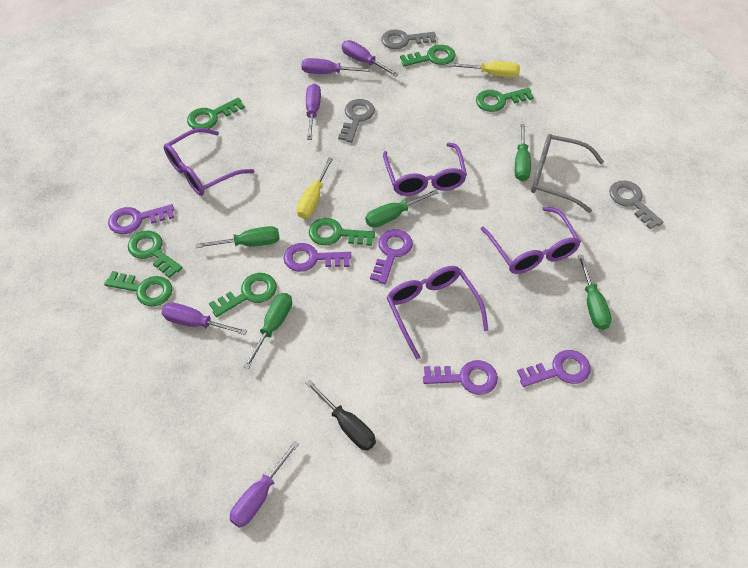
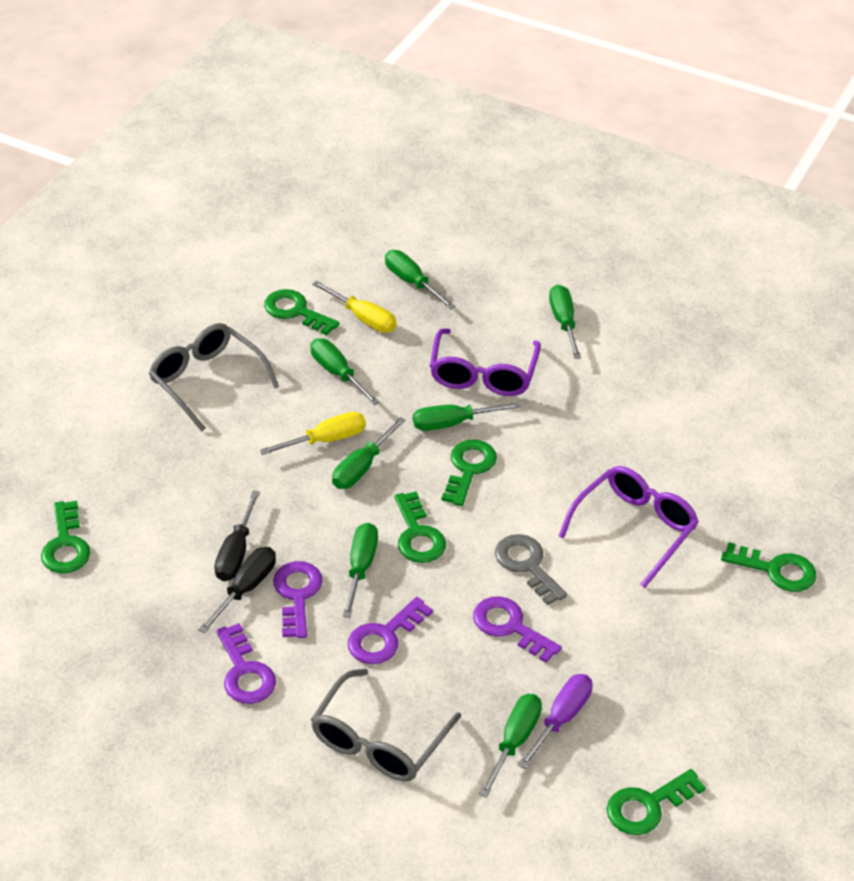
black screwdriver: [305,380,376,450] = 1 -> [198,547,276,633] [214,490,260,581] = 2
green key: [104,271,172,307] [128,231,183,278] [187,98,245,129] [209,273,277,317] [309,218,375,246] [400,45,456,66] [476,88,534,112] = 7 -> [41,501,90,573] [264,289,340,335] [394,491,446,563] [442,439,497,506] [607,769,706,835] [721,542,816,592] = 6
green screwdriver: [195,226,280,248] [243,293,292,369] [365,189,438,228] [515,122,531,181] [578,255,612,330] = 5 -> [311,338,380,405] [332,417,406,489] [343,523,378,618] [385,250,455,309] [413,402,521,431] [479,694,542,798] [549,285,581,359] = 7
grey glasses: [531,134,604,213] = 1 -> [149,323,279,432] [311,669,461,781] = 2
grey key: [338,99,375,143] [381,29,436,49] [609,181,663,230] = 3 -> [495,534,567,606] = 1
purple glasses: [164,128,254,196] [383,143,467,196] [386,266,489,360] [481,207,581,274] = 4 -> [430,328,541,396] [558,466,699,588] = 2
purple key: [108,204,174,234] [283,243,351,272] [370,229,413,284] [423,360,498,395] [517,350,591,387] = 5 -> [217,623,276,704] [273,561,323,638] [348,597,433,664] [473,596,562,663] = 4
purple screwdriver: [162,303,247,335] [230,440,299,528] [301,58,372,74] [306,84,321,140] [342,40,399,76] = 5 -> [518,674,593,769] = 1

